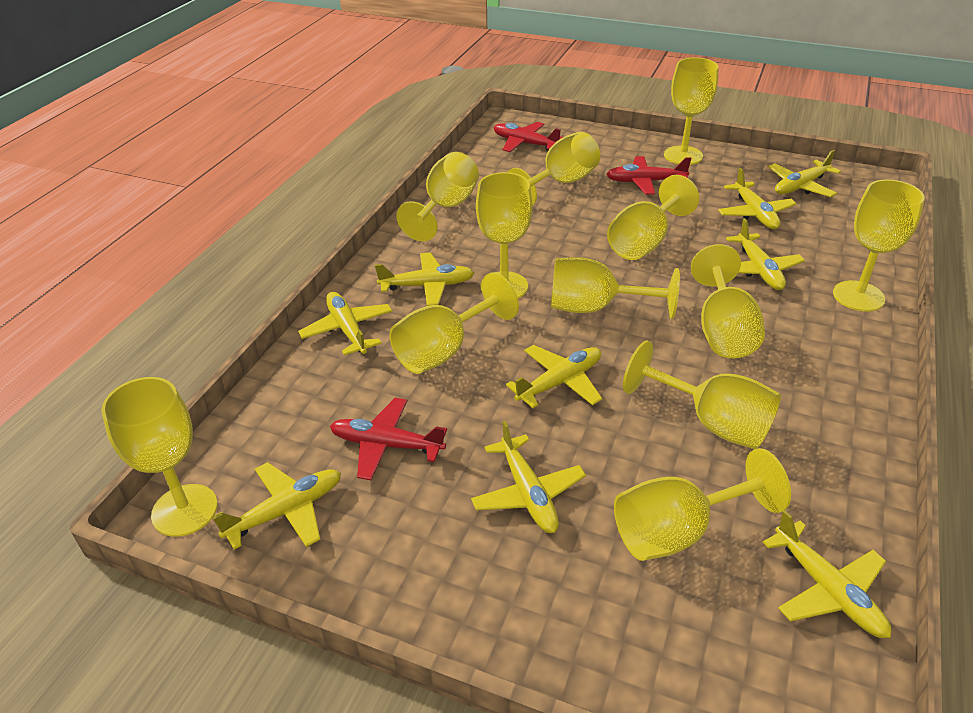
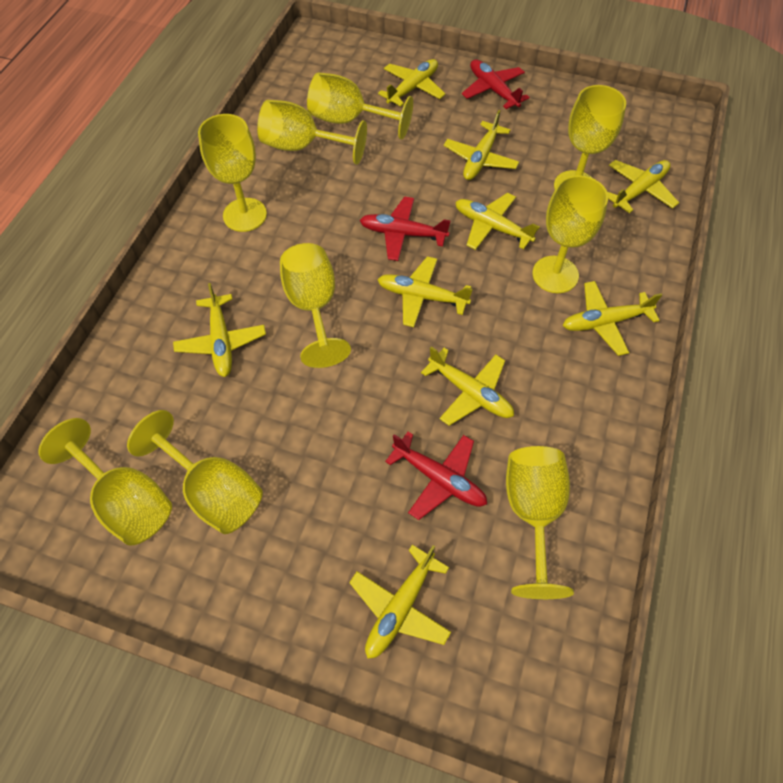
yellow goblet: [101,377,218,537] [389,272,519,374] [396,152,479,241] [476,172,532,298] [508,132,600,206] [551,257,680,319] [607,175,699,260] [614,448,791,561] [623,340,781,449] [664,58,719,165] [691,244,765,358] [833,180,925,312] = 12 -> [38,418,172,546] [127,410,263,534] [198,114,267,232] [257,100,367,165] [280,243,351,368] [307,72,413,139] [506,446,574,599] [532,175,608,293] [554,85,626,189] = 9

